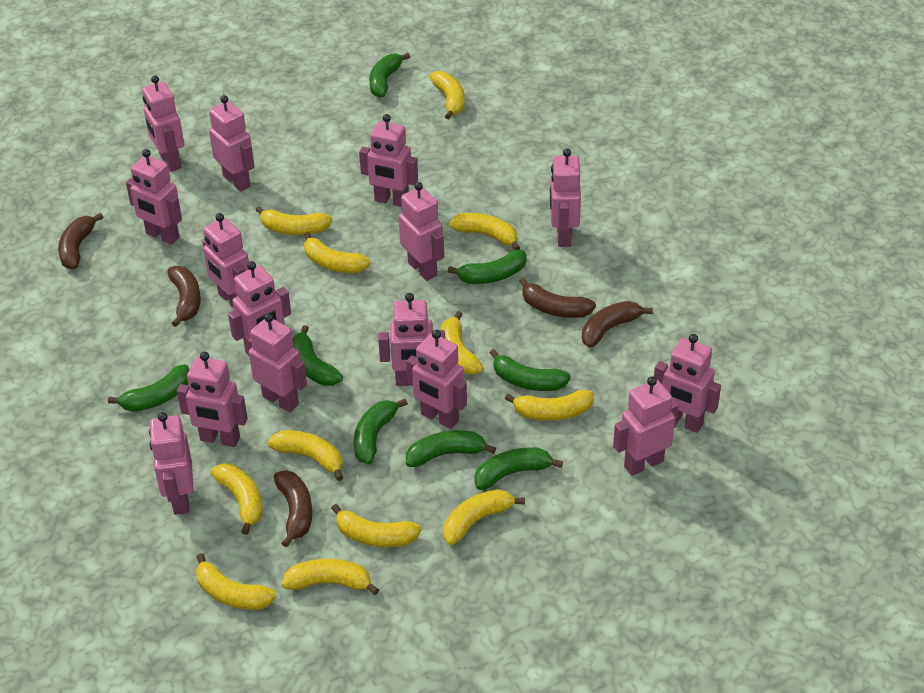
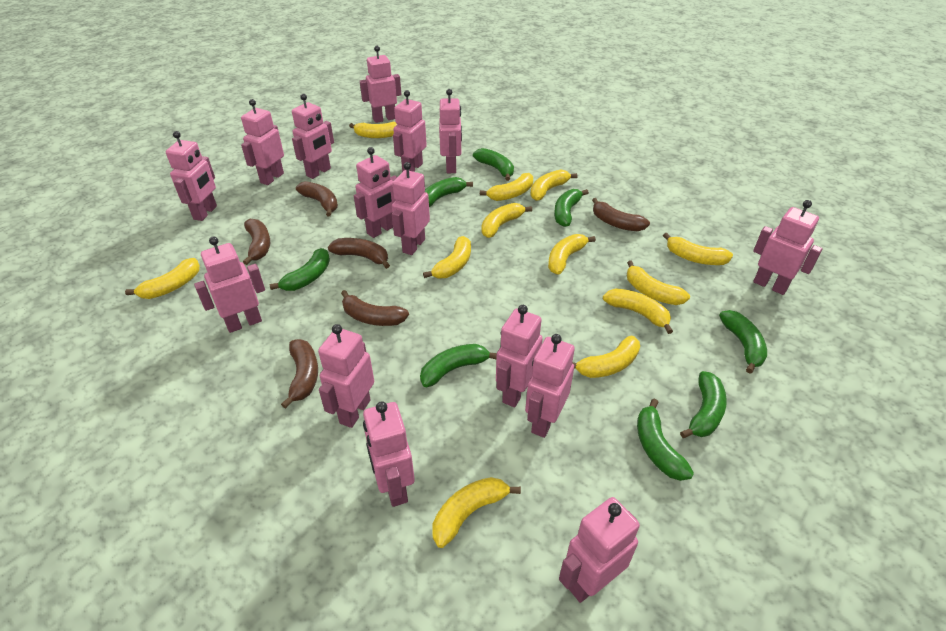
brown banana: [58,213,103,269] [167,266,201,327] [274,470,312,547] [519,278,596,318] [582,301,653,348] = 5 -> [243,219,270,265] [281,339,318,409] [296,181,338,216] [328,238,390,269] [341,290,409,326] [592,198,650,231] = 6

